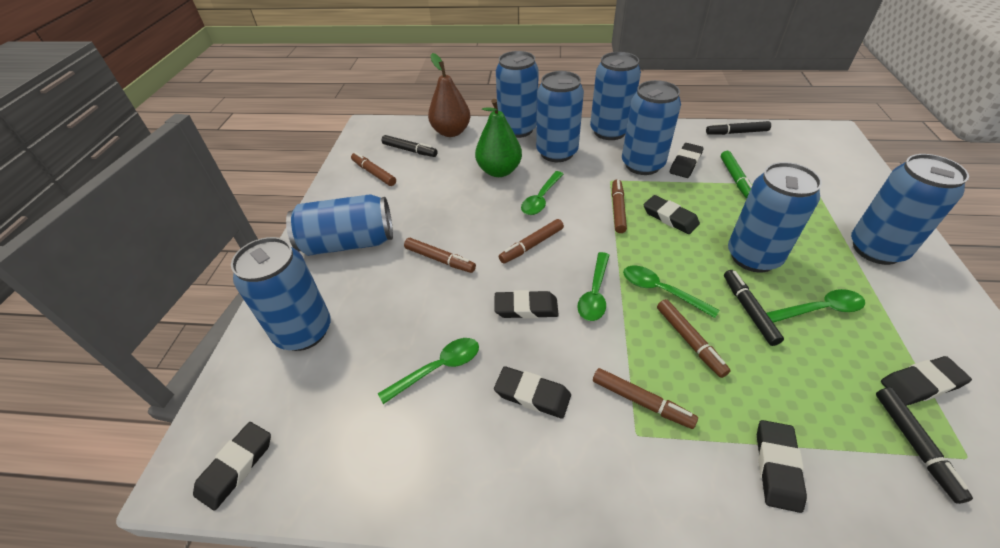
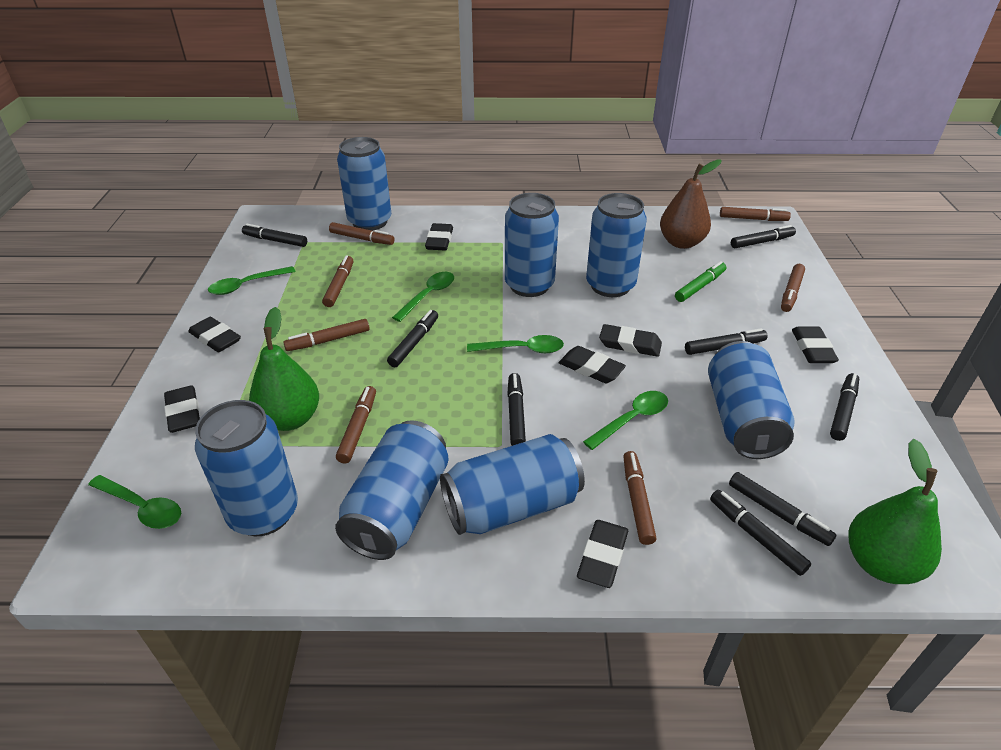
black marker: [382,135,438,157] [706,121,771,135] [724,270,784,346] [876,387,973,504] = 4 -> [242,224,307,247] [387,310,438,367] [507,373,526,446] [685,328,768,355] [710,490,811,576] [729,472,836,546] [731,225,796,248] [830,373,859,441] = 8
blue can: [231,237,331,351] [286,194,393,256] [496,51,539,138] [536,71,584,162] [590,52,641,140] [622,80,681,175] [728,162,822,273] [851,154,969,265] = 8 -> [195,400,298,536] [335,420,449,560] [337,137,391,231] [440,434,585,535] [505,193,559,297] [586,193,647,297] [708,341,795,459] = 7
brown marker: [351,152,396,186] [404,238,476,273] [499,219,564,263] [593,368,698,429] [612,179,627,233] [657,299,731,378] = 6 -> [283,319,370,351] [322,256,353,307] [329,222,395,245] [336,386,376,463] [623,451,656,545] [720,207,791,221] [781,264,805,312] = 7
green pear: [475,99,522,177] = 1 -> [249,307,319,431] [849,439,942,584] = 2

